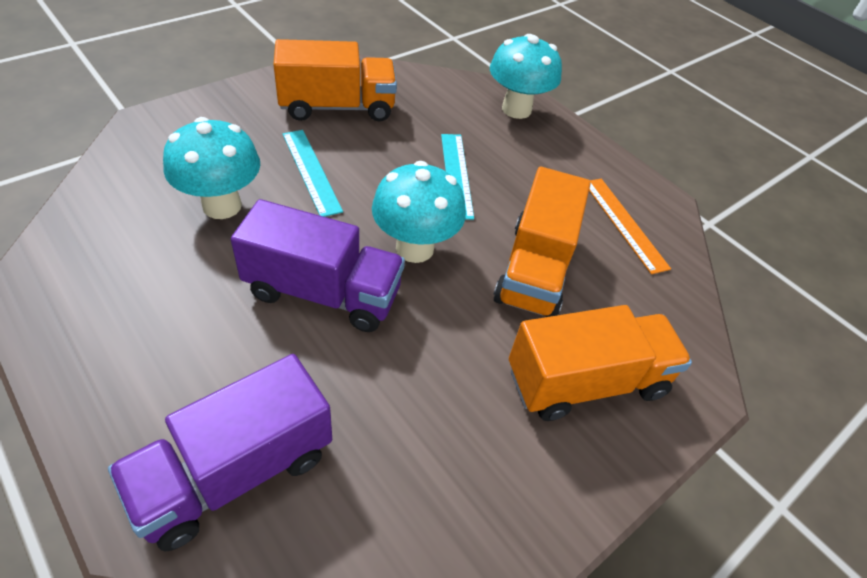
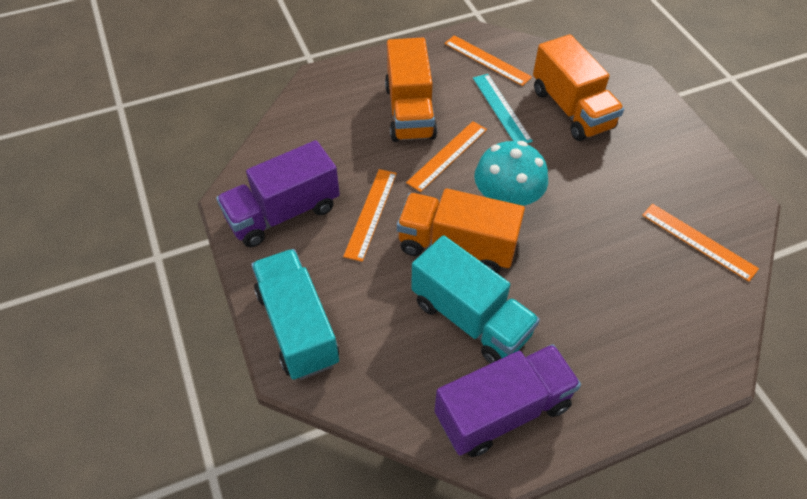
orange ruler: [589,179,671,274] = 1 -> [343,169,397,262] [406,121,487,192] [444,35,532,86] [642,204,759,282] = 4
turquoise mushroom: [163,117,260,219] [372,161,466,263] [490,34,562,119] = 3 -> [474,141,548,206] = 1
turquoise ruler: [283,130,343,217] [441,134,474,220] = 2 -> [473,74,533,143] = 1
turquoise truck: none = 0 -> [251,249,339,380] [411,235,540,364] = 2

